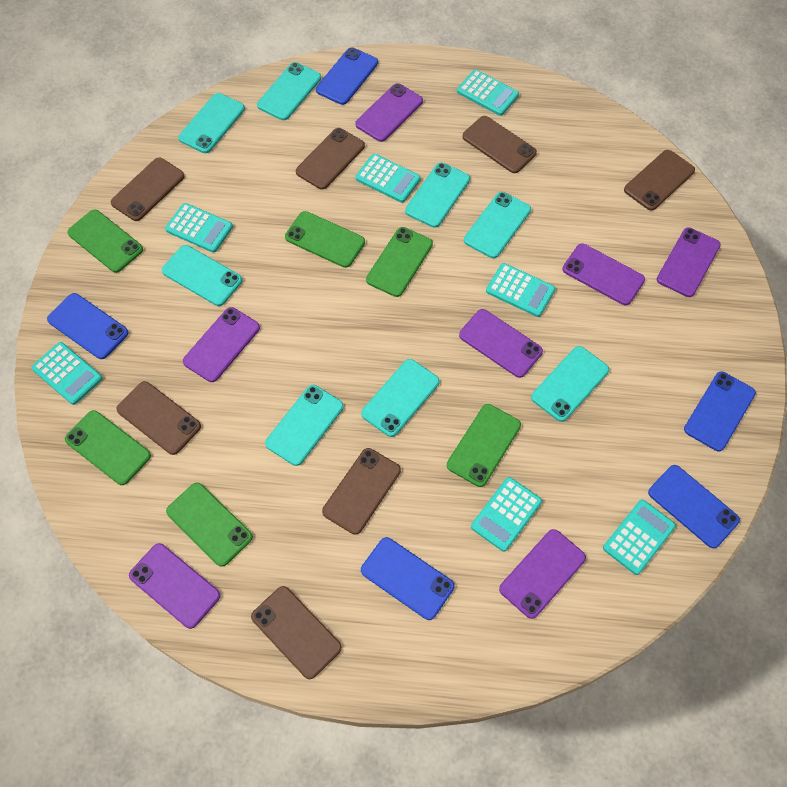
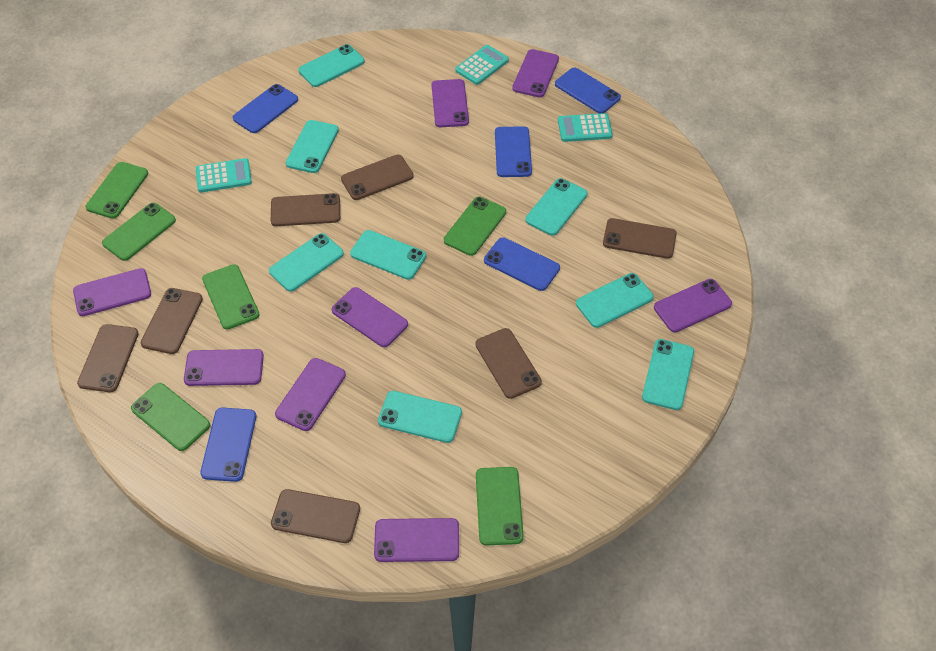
purple phone: [129,543,220,629] [183,307,260,382] [355,83,423,142] [459,309,543,378] [499,529,586,619] [562,243,645,305] [657,228,721,297] = 7 -> [73,268,151,316] [184,349,264,386] [275,358,346,431] [332,287,408,347] [374,518,459,562] [431,79,469,127] [512,49,559,97] [654,279,732,332] = 8
turquoise calculator: [32,342,102,405] [165,203,233,253] [356,154,421,203] [457,70,519,116] [471,477,542,552] [486,263,555,317] [603,500,676,575] = 7 -> [196,158,252,193] [455,45,509,85] [558,113,613,142] = 3

